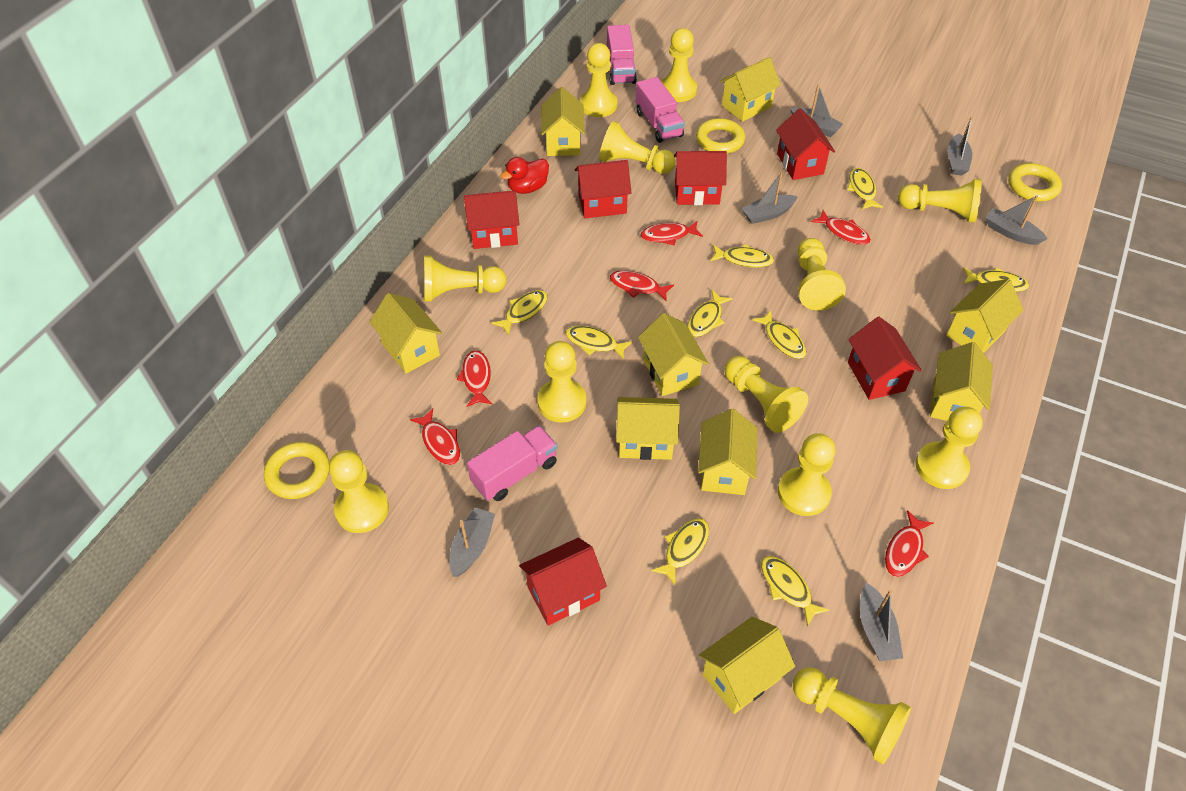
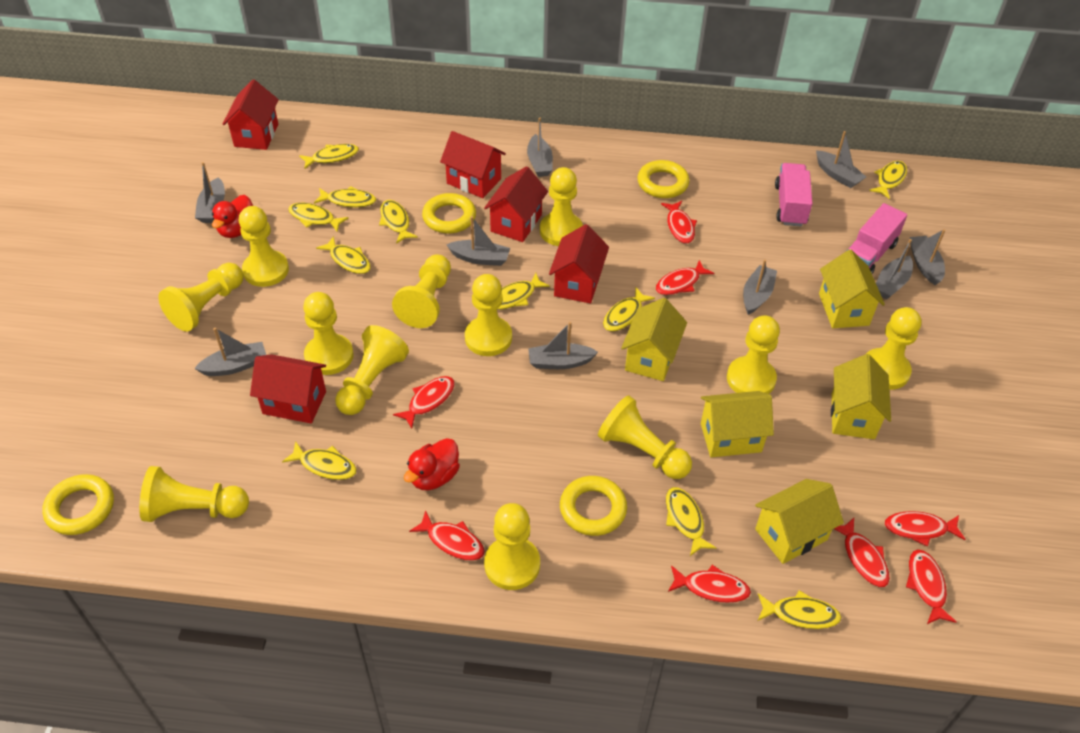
grey boat: [449,507,495,577] [741,172,798,224] [790,84,843,137] [860,583,903,661] [947,117,973,176] [985,195,1047,245] = 6 -> [194,328,266,376] [195,162,225,223] [447,216,510,266] [527,118,553,177] [528,322,598,369] [743,259,777,315] [816,131,866,188] [876,239,913,299] [910,229,945,285] = 9
pink truck: [467,426,557,501] [607,25,637,85] [636,77,685,143] = 3 -> [775,163,813,227] [847,203,907,274] = 2
red duck: [501,157,549,194] = 1 -> [212,195,253,238] [404,438,460,490] = 2
red fish: [410,408,460,465] [457,350,492,407] [610,271,674,301] [640,221,703,245] [811,210,871,245] [885,510,933,577] = 6 -> [393,376,455,428] [409,510,485,561] [656,260,714,295] [661,201,697,244] [668,565,751,603] [834,518,890,587] [885,511,965,547] [906,549,956,624] = 8
red house: [464,190,520,249] [519,538,607,626] [575,160,631,218] [674,151,727,205] [776,108,835,180] [848,317,922,400] = 6 -> [223,80,279,150] [250,354,326,423] [440,131,506,198] [484,166,548,242] [549,224,609,303] = 5
yellow fish: [491,290,548,336] [565,326,632,360] [651,518,709,586] [687,290,733,337] [710,244,774,268] [752,311,806,359] [761,556,829,626] [847,168,883,210] [963,267,1029,292] = 9 -> [282,441,357,480] [288,203,349,232] [299,144,359,169] [314,186,376,207] [316,236,371,274] [379,200,418,244] [497,273,550,310] [603,288,655,331] [666,487,716,556] [758,590,841,629] [869,161,907,199] = 11
yellow house: [370,293,442,374] [541,87,585,156] [616,397,680,460] [638,313,709,396] [698,409,758,495] [699,617,795,714] [720,57,781,122] [930,342,993,421] [946,279,1023,353] = 9 -> [621,298,687,381] [701,391,774,457] [755,479,844,564] [819,250,885,328] [831,354,891,439] = 5
yellow ring: [264,442,329,499] [696,118,745,154] [1008,163,1062,202] = 3 -> [42,474,114,535] [422,193,476,233] [560,476,627,536] [637,160,689,198] = 4

